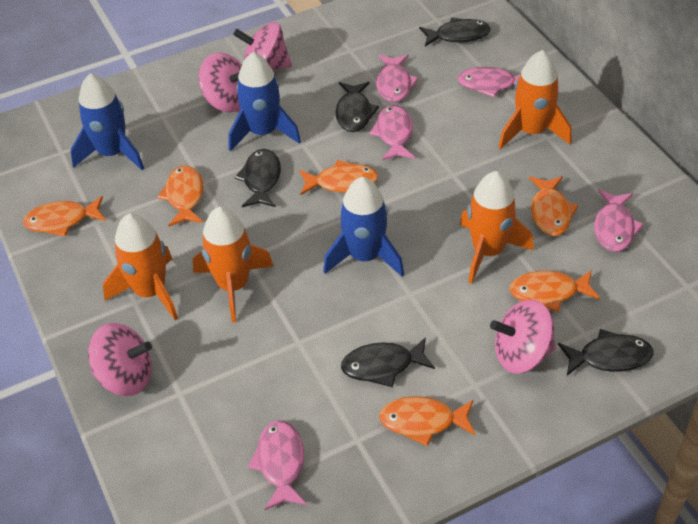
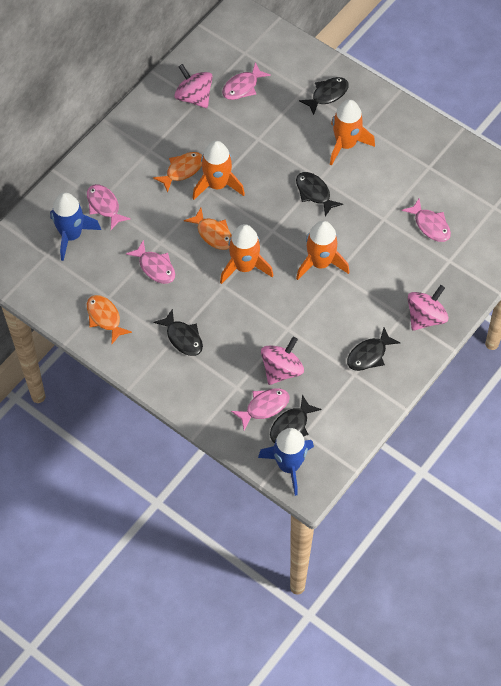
blue rocket: [70,73,144,170] [228,52,301,152] [323,177,404,276] = 3 -> [50,192,101,261] [258,428,314,496] = 2
orange fish: [23,196,106,237] [157,165,204,226] [299,160,379,195] [379,396,476,446] [509,270,600,312] [529,176,579,236] = 6 -> [87,295,132,344] [153,152,202,193] [184,208,232,250] = 3
pink spinning top: [88,323,152,396] [198,52,242,112] [233,22,292,70] [490,300,556,373] = 4 -> [174,64,213,108] [261,337,304,385] [407,285,448,331] = 3

